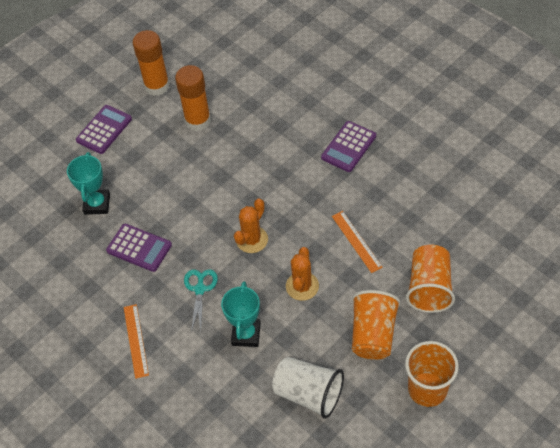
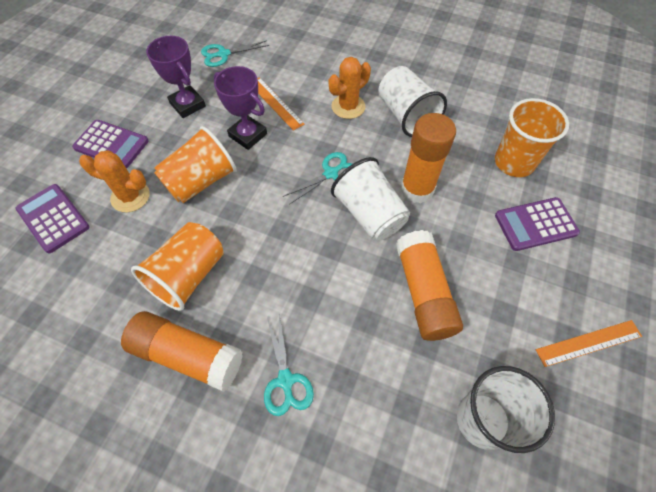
orange glue stick: [133,30,170,96] [175,65,211,131] = 2 -> [121,311,243,392] [396,230,463,341] [401,113,456,203] = 3
purple trophy: none = 0 -> [146,36,206,118] [214,66,267,150] = 2
turquoise scissors: [184,269,218,332] = 1 -> [201,40,269,67] [264,315,314,416] [283,152,352,205] = 3
turquoise trophy: [67,152,110,215] [221,281,261,347] = 2 -> none = 0
white cup: [272,357,344,419] = 1 -> [331,157,410,241] [378,66,447,137] [457,366,555,453] = 3

